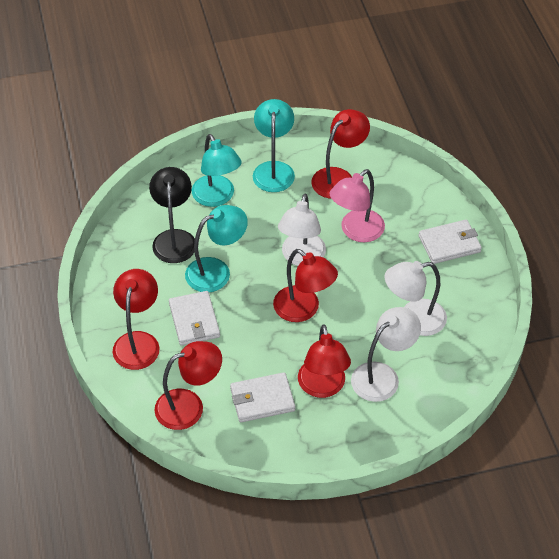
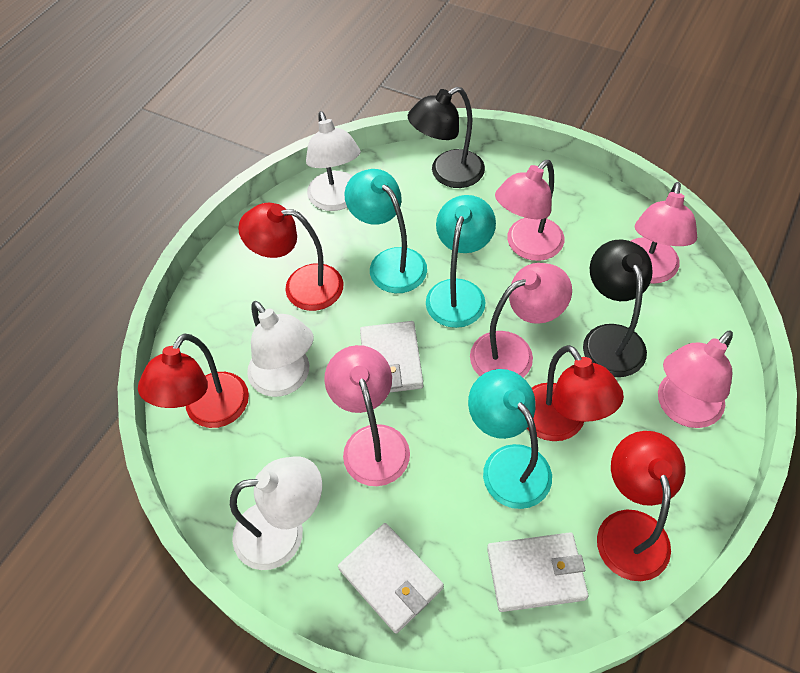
black lamp: [149,167,195,263] = 1 -> [408,87,485,188] [583,240,653,377] = 2
pink lamp: [329,169,385,242] = 1 -> [324,345,410,486] [470,263,572,377] [495,160,564,261] [631,182,697,284] [658,330,733,428] = 5
red lamp: [113,269,160,370] [155,341,222,430] [273,249,338,322] [298,324,351,398] [311,109,370,199] = 5 -> [138,334,249,428] [238,203,343,311] [527,345,624,441] [597,431,685,581] = 4

